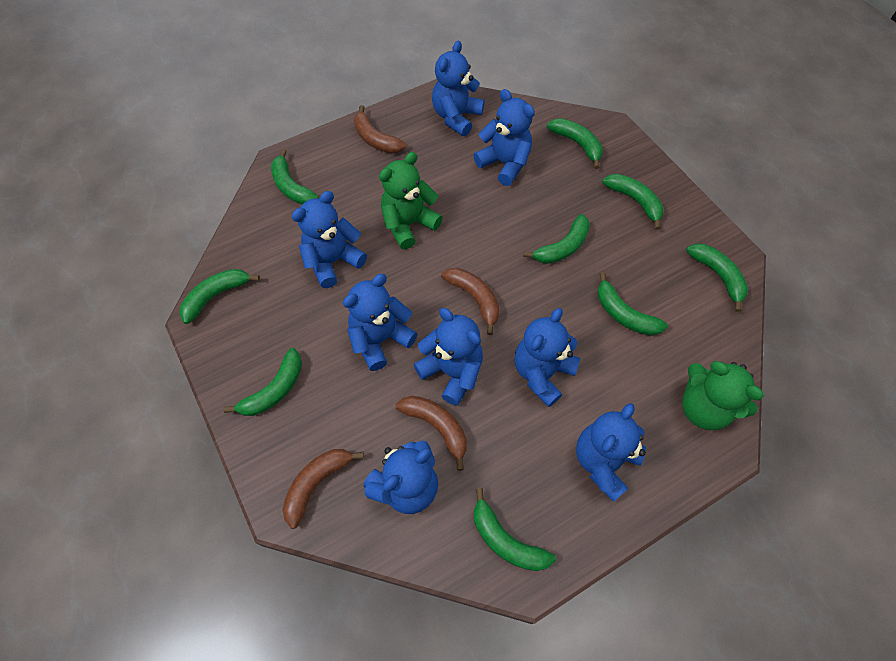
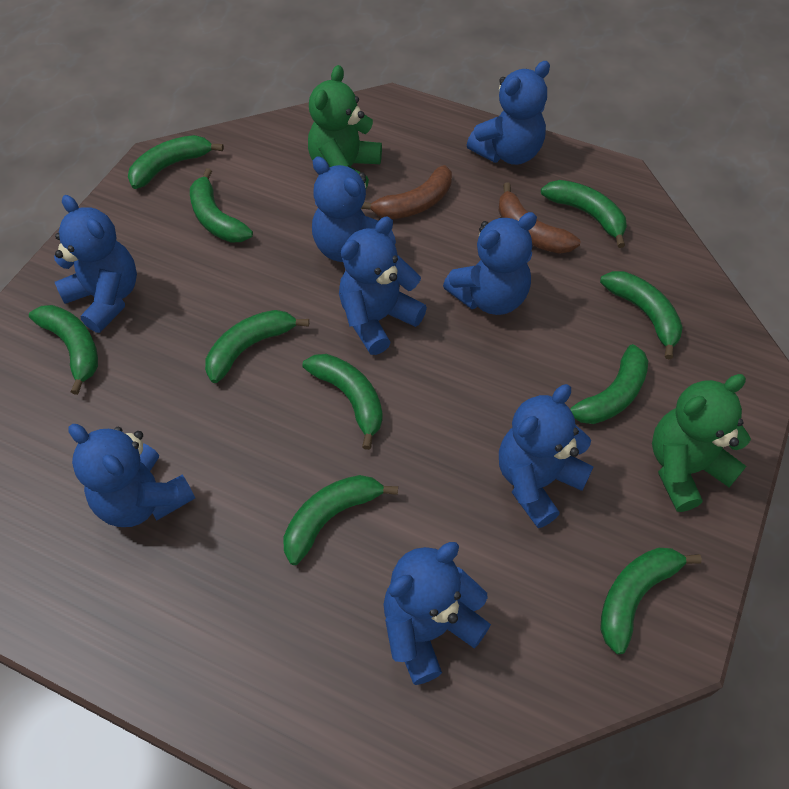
brown banana: [283,449,364,529] [354,105,406,153] [396,396,467,471] [441,268,500,335] = 4 -> [361,165,452,219] [499,183,580,254] = 2
green banana: [179,269,260,324] [224,348,302,416] [271,149,318,204] [474,488,556,571] [523,214,590,264] [547,118,603,169] [597,272,668,336] [602,174,664,230] [686,243,748,312] = 9 -> [29,305,98,395] [128,135,224,189] [190,168,253,243] [205,310,309,383] [284,475,398,565] [302,354,383,450] [541,180,627,248] [570,344,648,424] [600,271,683,359] [600,548,702,654] = 10

